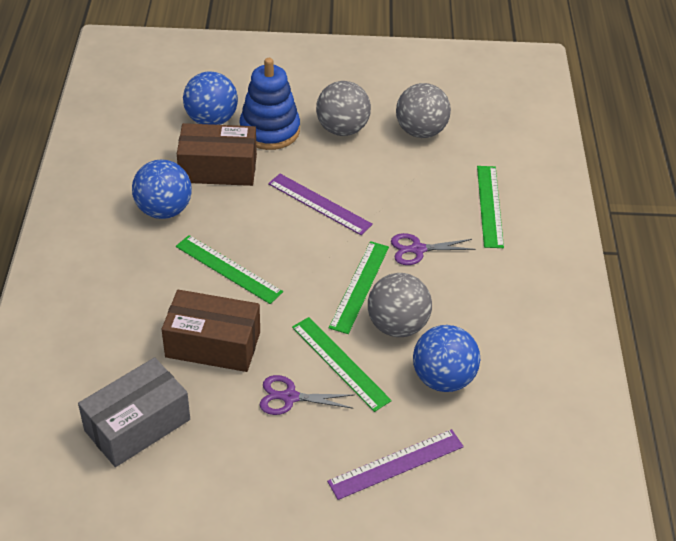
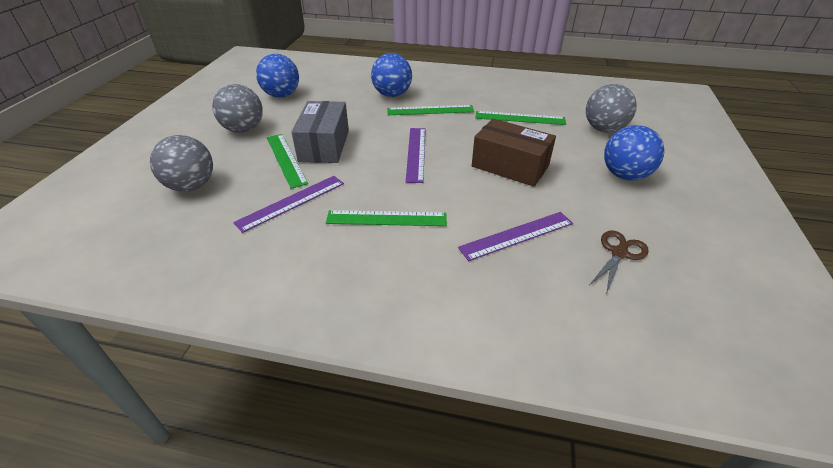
blue stacking toy: [239,58,300,150] = 1 -> none = 0
brown box: [162,290,260,372] [177,123,257,186] = 2 -> [472,119,556,187] = 1
brown scissors: none = 0 -> [589,230,649,292] = 1
purple ruler: [268,174,373,235] [327,429,464,500] = 2 -> [233,176,344,233] [406,128,425,183] [458,212,573,261] = 3
purple scissors: [260,375,354,415] [391,233,476,265] = 2 -> none = 0

